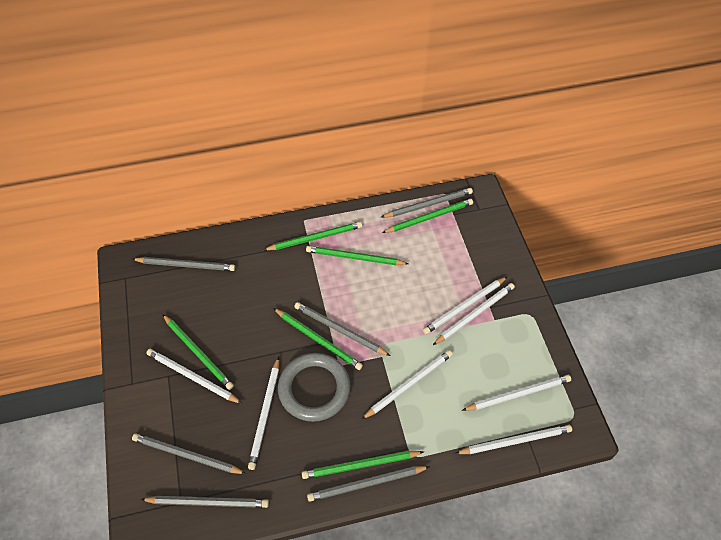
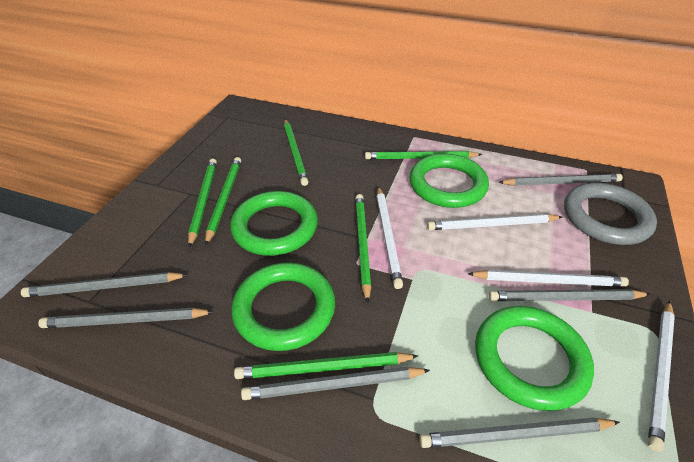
green ring: none = 0 -> [230,191,318,256] [231,263,335,351] [410,154,489,208] [475,306,594,411] = 4
white pencil: [146,349,242,404] [248,357,279,470] [361,350,453,420] [423,276,508,334] [433,283,515,345] [455,425,572,454] [462,375,571,411] = 7 -> [377,186,403,289] [427,214,562,230] [468,270,629,287] [648,301,675,452] = 4

